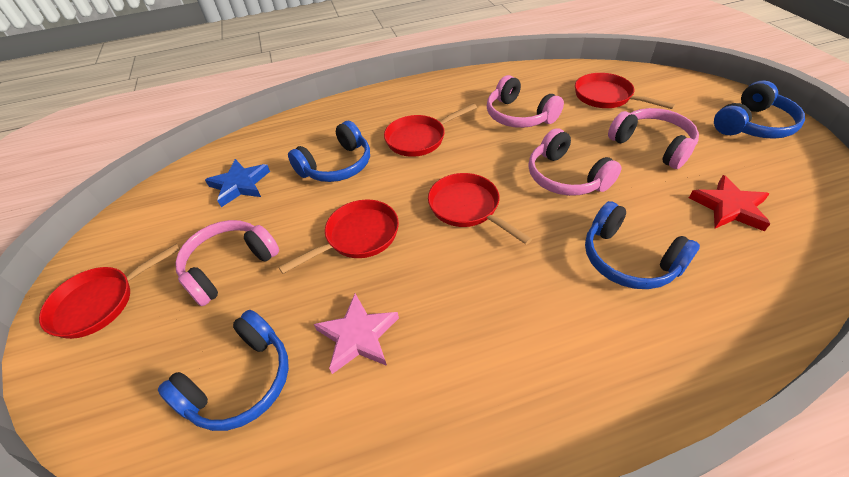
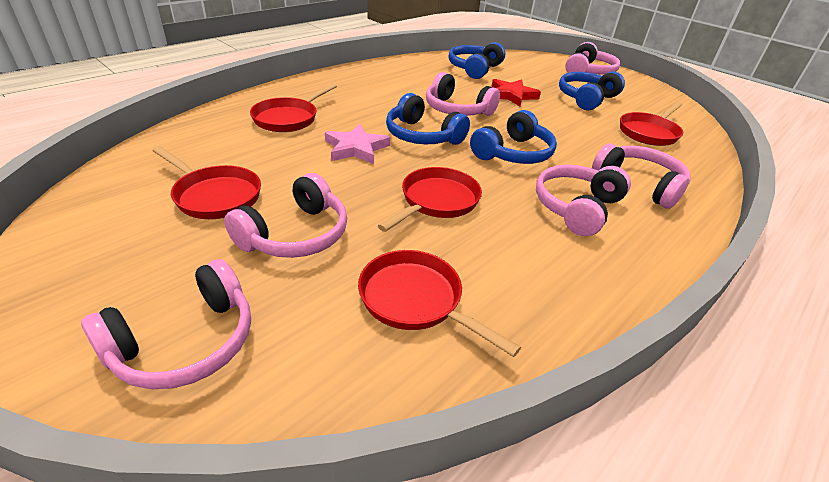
blue star: [205,159,270,207] = 1 -> none = 0
pink headphones: [175,220,279,306] [487,75,564,128] [528,128,621,196] [608,108,699,169] = 4 -> [81,259,251,389] [224,173,347,258] [426,72,500,116] [536,165,631,236] [565,42,620,74] [592,144,691,209] = 6

